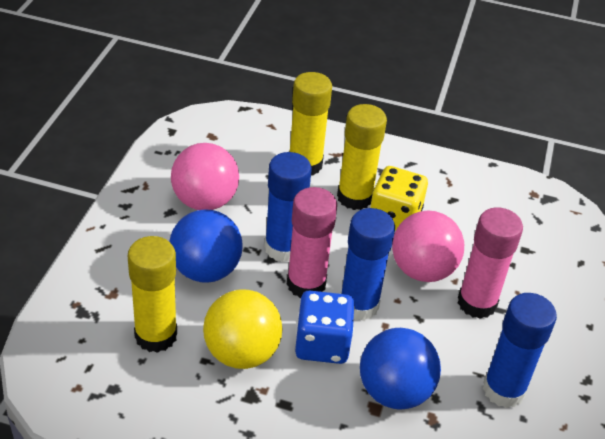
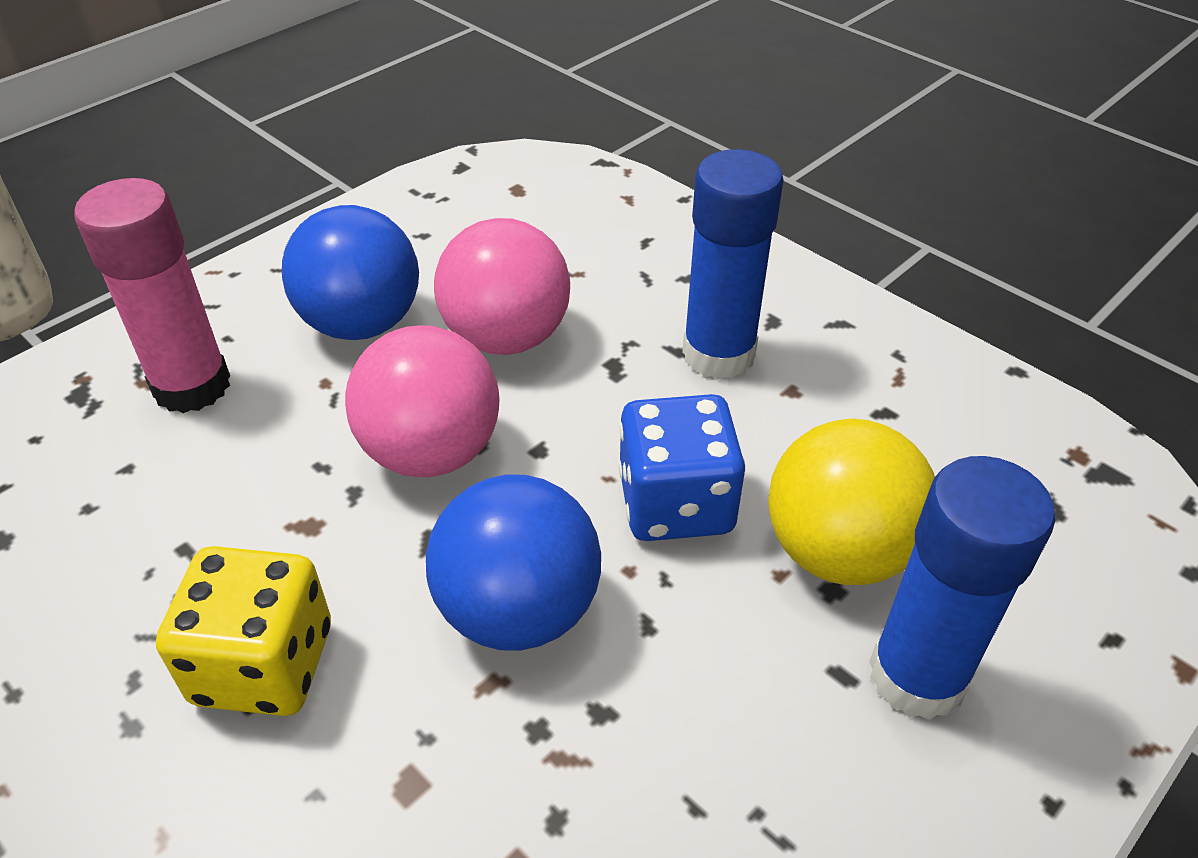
blue glue stick: [264,152,312,262] [340,208,395,321] [483,293,557,408] = 3 -> [682,149,784,379] [869,456,1055,720] = 2
pink glue stick: [287,187,337,298] [458,207,523,319] = 2 -> [74,178,230,413] = 1
yellow glue stick: [128,236,177,353] [289,72,332,176] [337,104,387,210] = 3 -> none = 0

